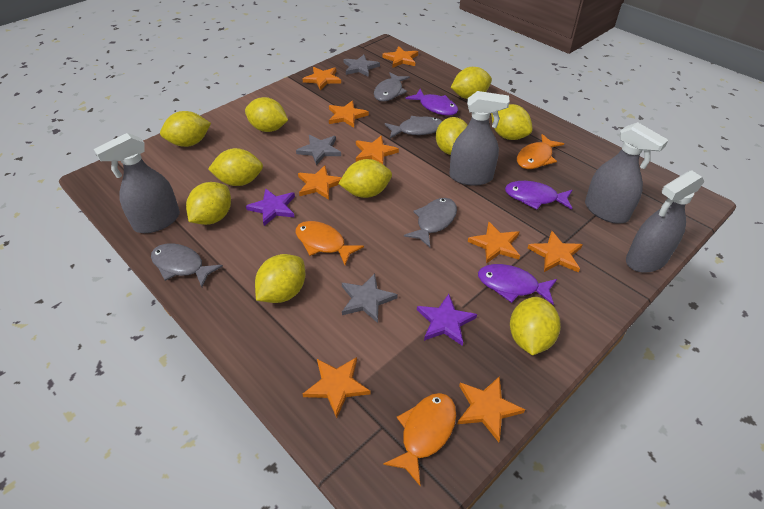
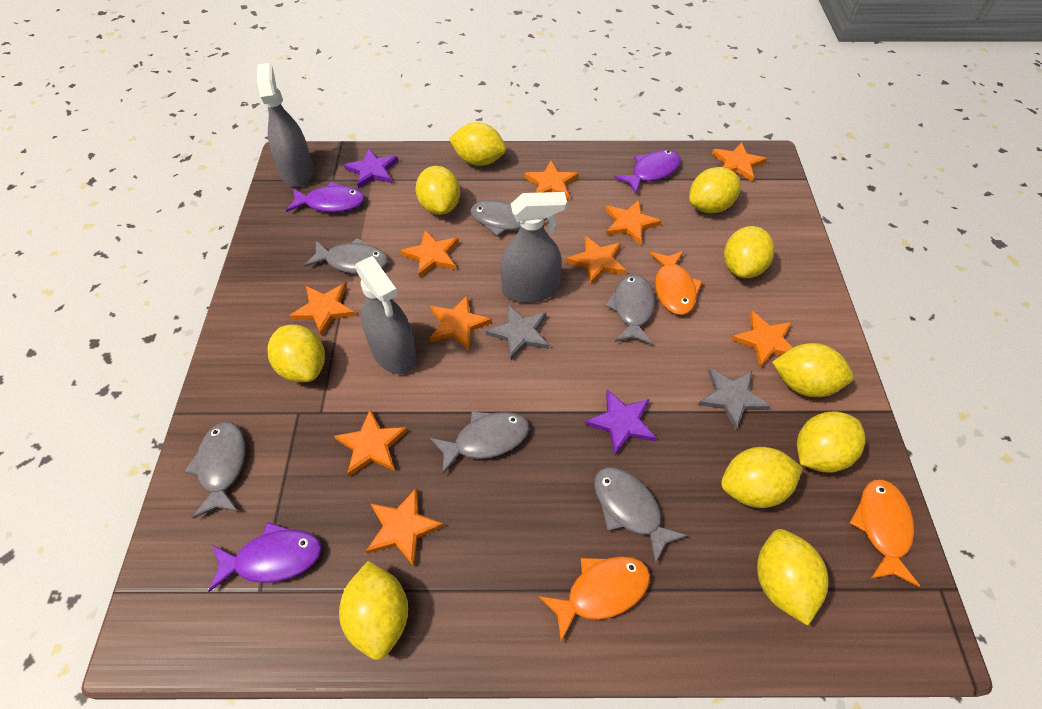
grey fish: [151,243,223,287] [374,72,410,102] [385,116,442,139] [404,198,457,247] = 4 -> [185,422,245,519] [304,238,388,274] [430,411,529,474] [470,200,548,236] [594,467,688,564] [605,274,655,345] = 6
grey spray bottle: [94,133,180,233] [449,91,510,185] [585,122,669,224] [626,170,704,273] = 4 -> [257,63,314,187] [355,256,416,374] [500,192,567,303] = 3
grey star: [296,135,341,165] [342,273,398,323] [343,55,380,77] = 3 -> [486,304,549,360] [698,368,771,430] = 2
orange star: [298,165,342,200] [303,67,341,90] [303,357,371,418] [329,101,369,128] [356,136,399,164] [382,46,418,68] [457,376,525,442] [468,221,520,264] [528,231,583,272] = 9 -> [290,284,356,336] [334,409,408,476] [366,488,444,566] [400,230,459,278] [430,295,492,350] [524,161,579,200] [566,236,626,284] [606,200,661,245] [712,142,767,182] [731,311,793,368] = 10

